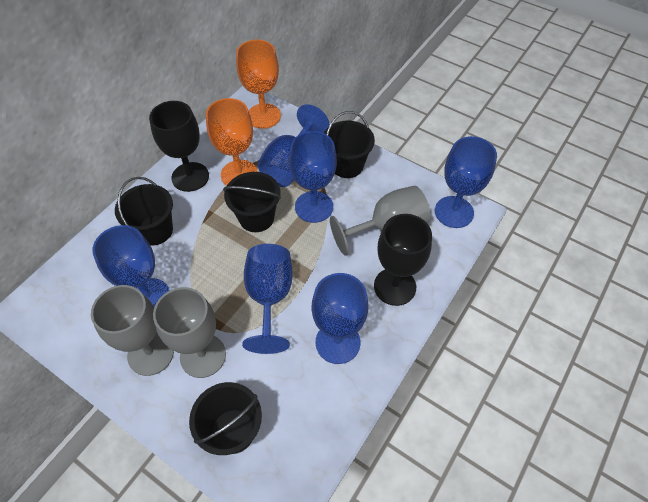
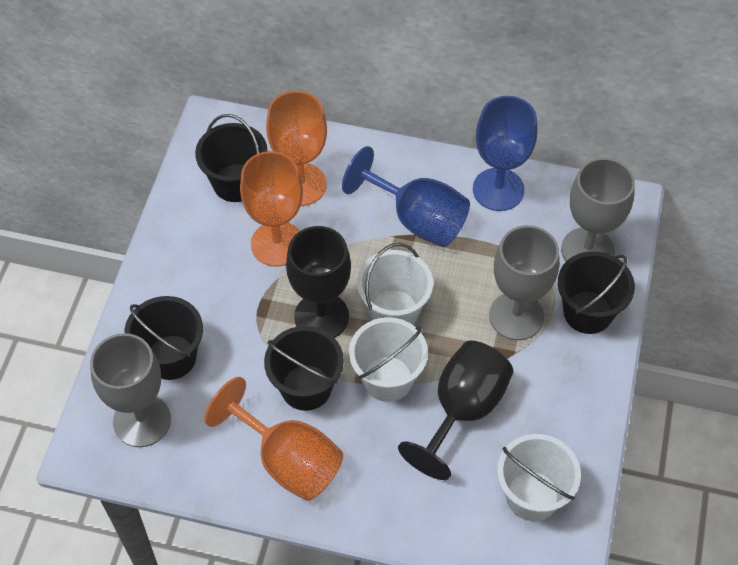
blue goblet: [92,225,170,307] [242,244,293,354] [258,104,329,187] [289,131,337,223] [312,273,368,364] [435,136,497,228] = 6 -> [342,146,470,247] [473,96,537,211] = 2
orange goblet: [206,98,258,186] [236,40,281,129] = 2 -> [204,377,343,501] [240,151,303,267] [266,91,327,206] = 3
white bucket: none = 0 -> [349,317,428,402] [357,243,433,325] [497,434,581,521] = 3

